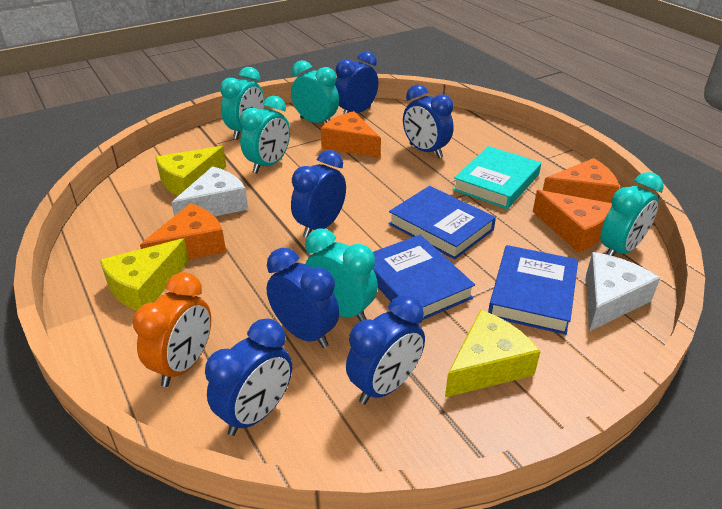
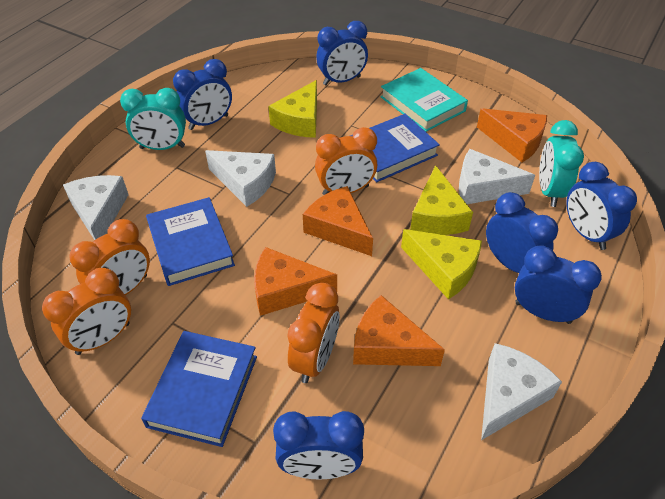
orange clock: [133,272,211,387] = 1 -> [42,268,131,355] [69,219,150,295] [287,283,340,383] [315,127,377,195] = 4
turquoise clock: [220,67,264,140] [240,96,290,173] [291,60,339,123] [305,228,378,321] [600,172,664,256] = 5 -> [120,88,186,150] [539,120,584,207] = 2
white cheese: [171,166,248,216] [586,252,660,331] = 2 -> [63,175,129,240] [205,150,276,207] [459,149,535,204] [481,343,562,440] = 4

